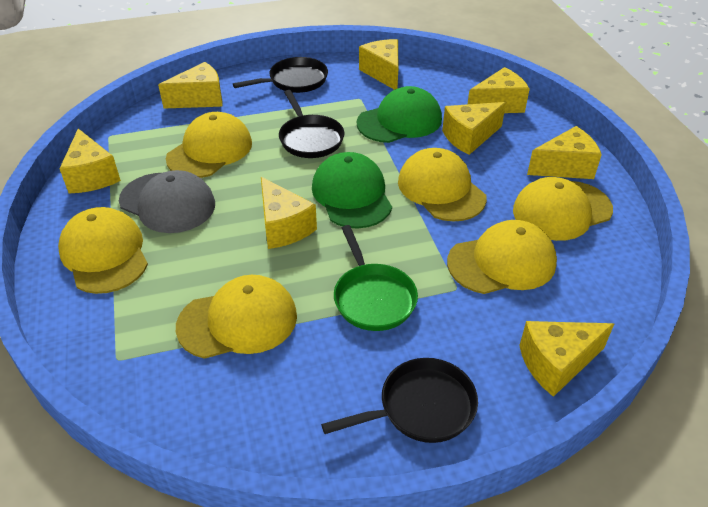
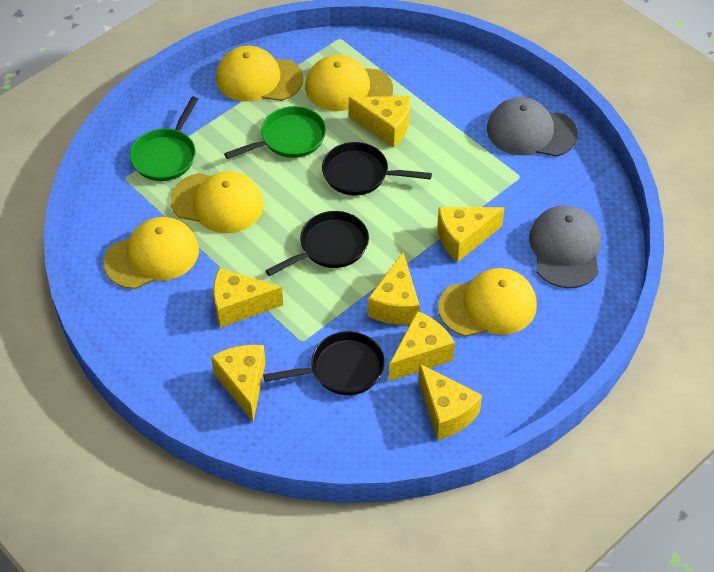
green cap: [312,152,392,229] [357,86,442,143] = 2 -> none = 0
green pan: [334,225,418,331] = 1 -> [130,96,198,181] [224,106,326,159] = 2
grey cap: [119,170,215,233] = 1 -> [487,97,578,157] [529,205,601,288] = 2
yellow cap: [58,207,148,294] [166,112,252,178] [176,275,297,359] [398,148,487,222] [447,220,557,294] [513,177,613,241] = 6 -> [103,217,199,289] [170,171,264,233] [216,46,303,102] [305,55,393,111] [438,268,537,337] = 5
yellow cheese: [59,129,121,193] [158,62,223,109] [261,177,317,249] [359,39,398,90] [442,102,506,155] [468,67,530,113] [519,321,614,397] [527,126,602,179] = 8 -> [211,345,265,422] [213,268,283,328] [349,96,410,148] [368,252,420,325] [389,311,455,381] [418,363,482,440] [437,207,505,262] = 7

